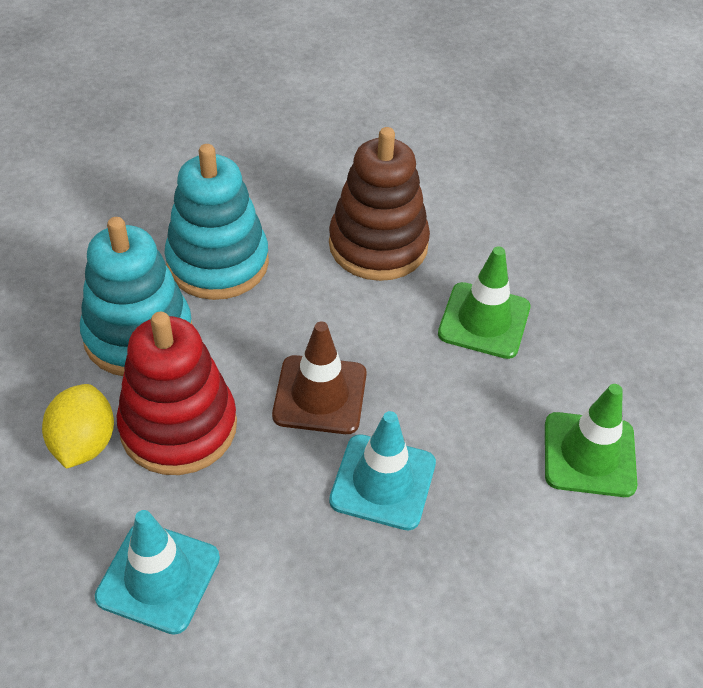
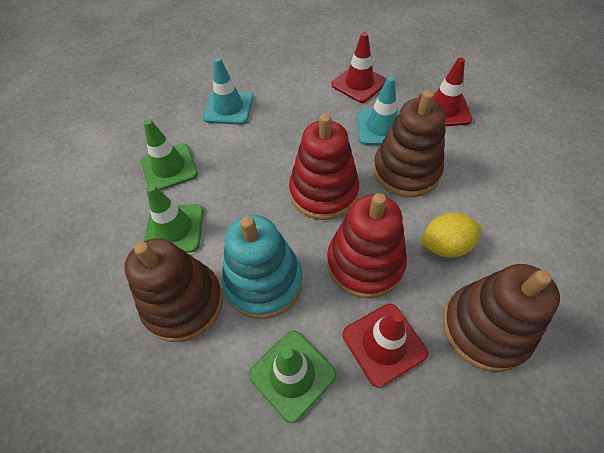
brown stacking toy: [329,127,430,281] = 1 -> [124,238,223,342] [373,90,446,197] [443,264,560,372] = 3
brown traffic cone: [272,321,367,434] = 1 -> none = 0
green traffic cone: [438,247,530,359] [545,384,637,497] = 2 -> [141,119,198,191] [144,184,204,253] [248,331,337,423] = 3
red stacking toy: [116,312,237,475] = 1 -> [289,114,359,220] [327,193,407,298] = 2
red traffic cone: none = 0 -> [332,32,386,103] [343,304,428,388] [418,58,473,126] = 3
turquoise stacking toy: [80,217,192,376] [165,144,269,300] = 2 -> [222,215,303,319] = 1

